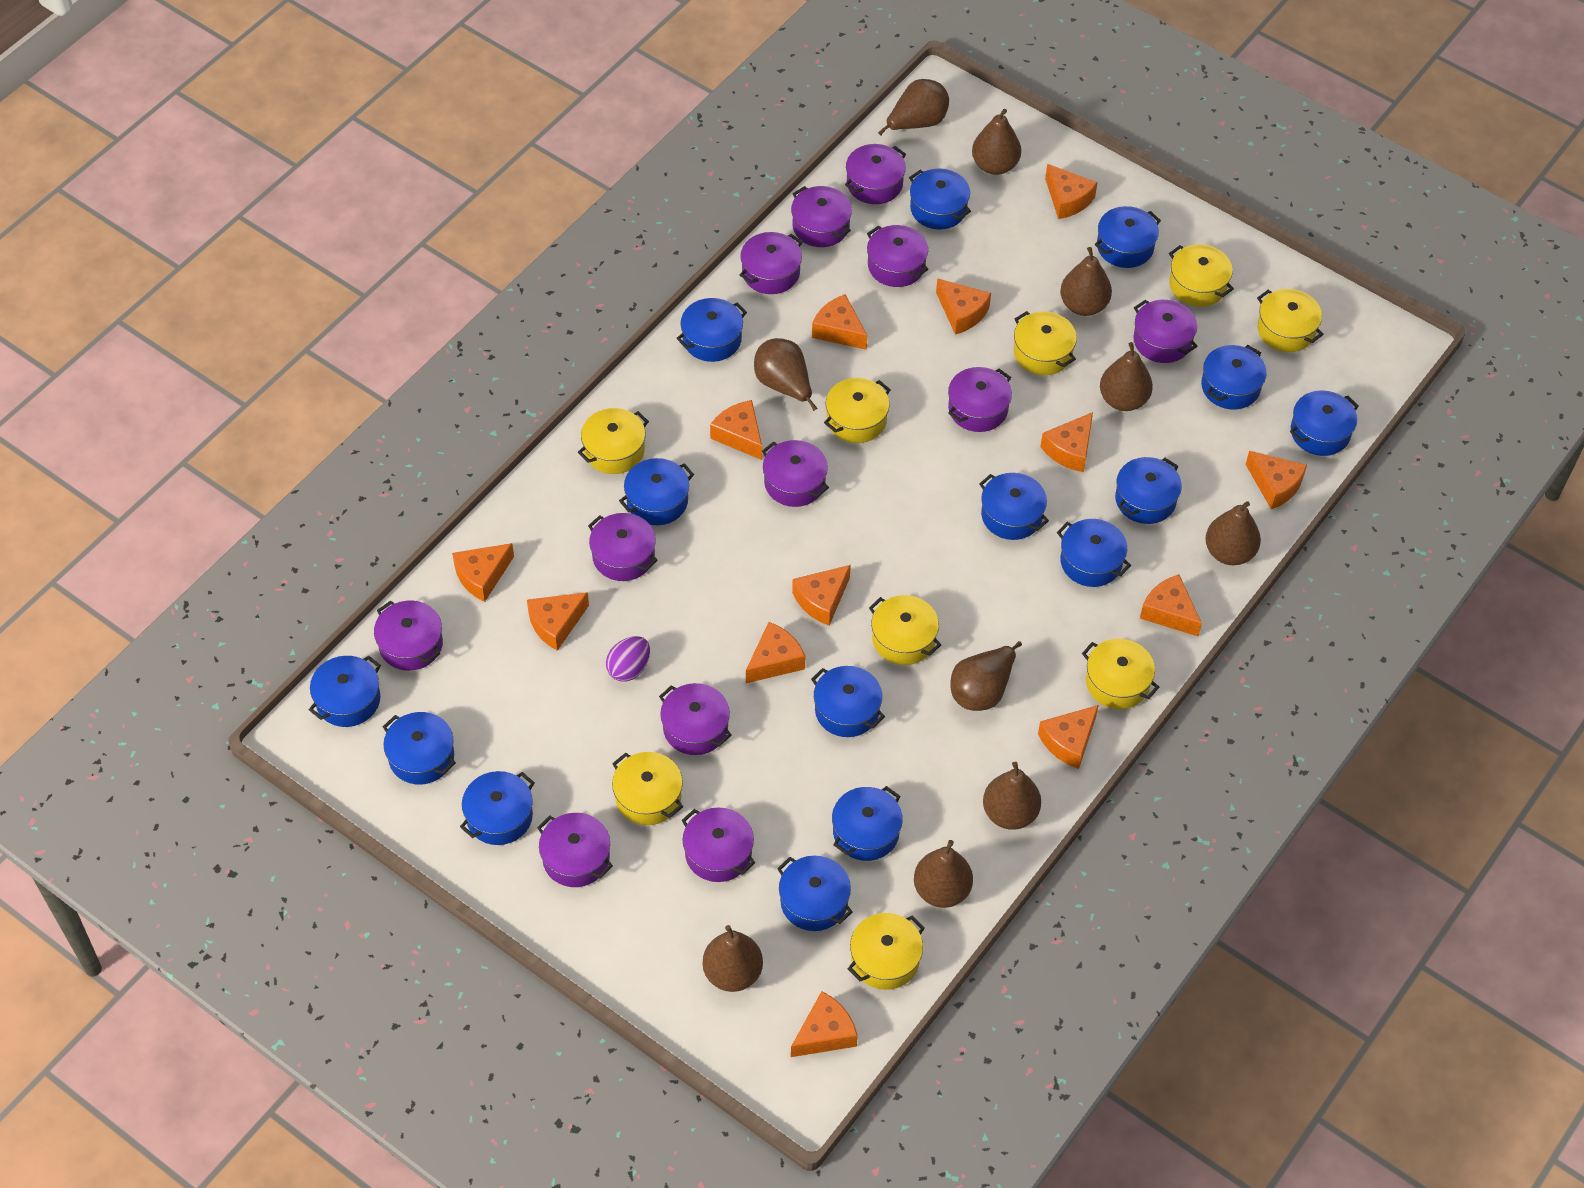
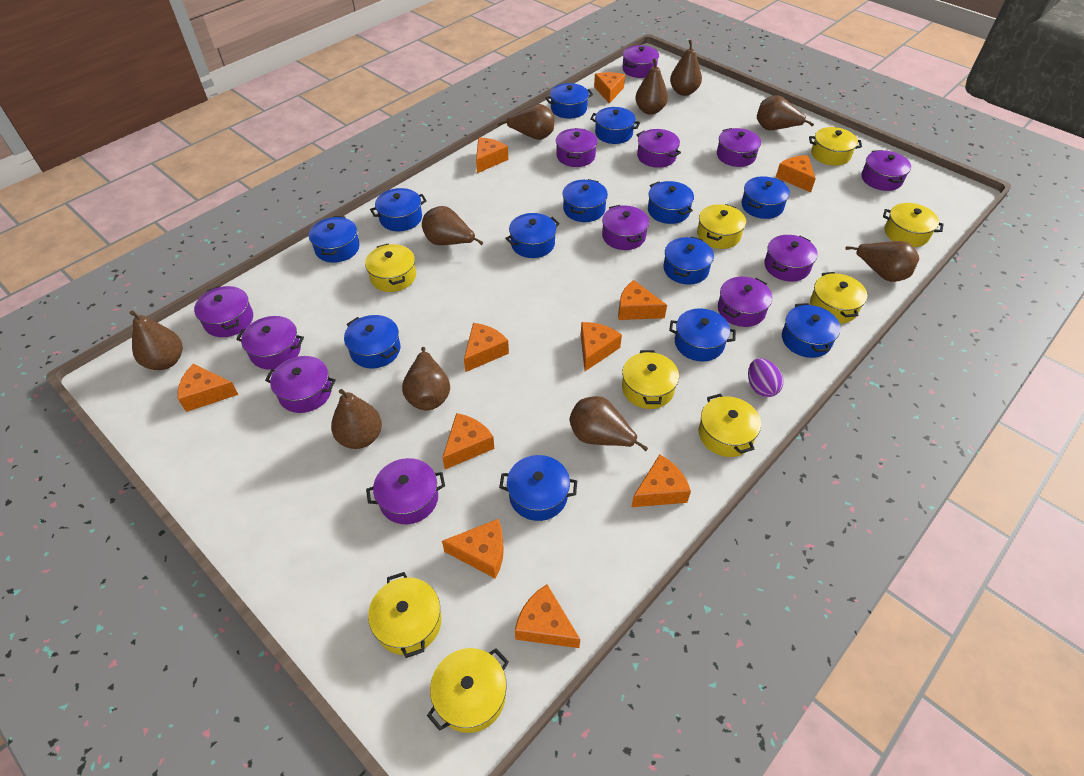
blue pot: [309,656,381,727] [383,712,456,785] [460,771,535,845] [619,458,694,525] [676,298,747,362] [777,856,852,931] [811,666,885,737] [832,786,903,861] [909,169,971,229] [979,473,1049,540] [1057,519,1131,587] [1095,206,1161,268] [1115,457,1182,524] [1201,345,1267,410] [1290,390,1359,456] = 15 -> [309,216,360,263] [344,315,400,369] [370,188,427,231] [499,455,577,521] [505,213,560,258] [546,83,593,119] [562,179,608,222] [590,107,640,144] [648,181,694,224] [663,236,714,285] [669,308,736,362] [742,176,790,219] [782,303,841,358] = 13
orange cheese: [452,543,514,602] [527,592,589,651] [710,400,762,460] [746,622,805,683] [791,991,858,1057] [792,565,851,625] [812,294,867,350] [936,278,991,335] [1038,705,1099,769] [1041,412,1093,472] [1045,164,1098,219] [1140,574,1202,636] [1246,451,1307,509] = 13 -> [178,364,239,412] [442,413,494,469] [442,519,504,578] [464,323,509,372] [476,138,508,173] [515,584,580,648] [581,322,622,371] [594,72,625,104] [618,280,667,320] [631,454,691,507] [776,155,816,192] = 11

